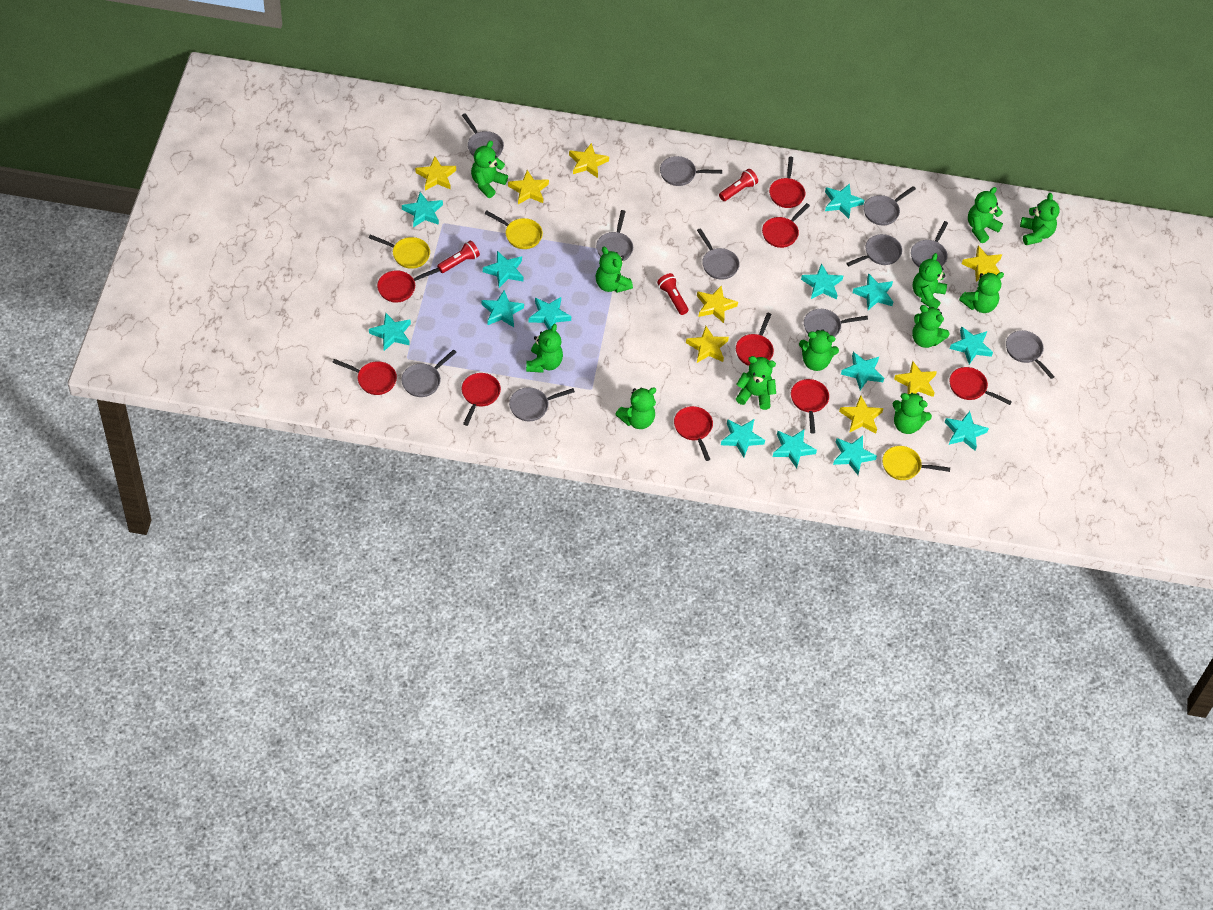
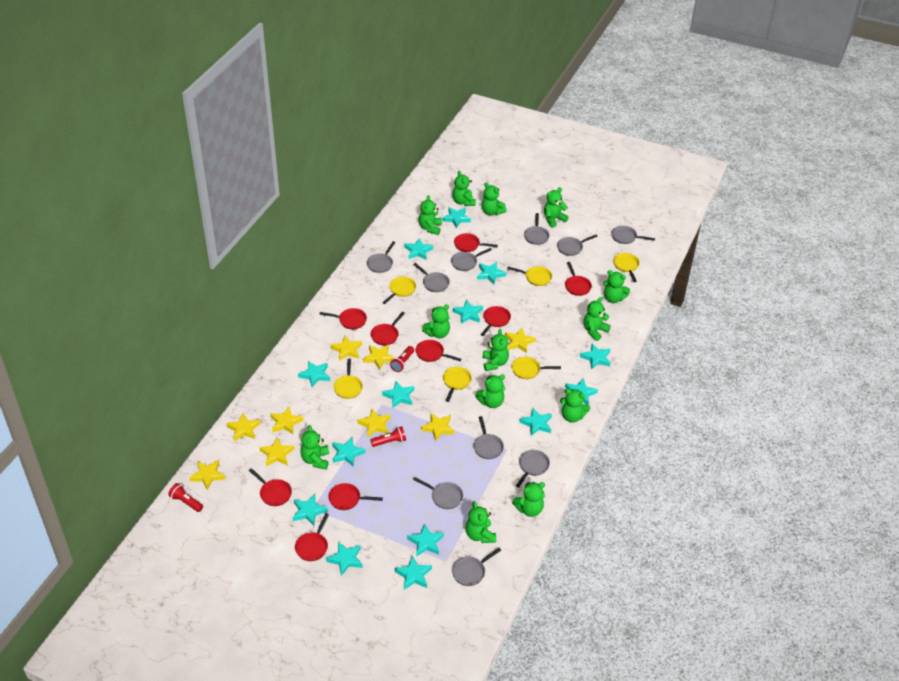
green teddy bear: [471,141,508,198] [526,324,563,373] [595,247,633,293] [615,388,656,429] [736,356,776,410] [799,329,839,371] [893,393,932,434] [912,305,949,348] [913,253,947,309] [959,272,1004,313] [968,187,1003,243] [1020,193,1060,245] = 12 -> [301,425,329,470] [419,195,442,235] [422,304,450,338] [452,171,476,206] [466,501,496,543] [475,375,505,408] [482,182,507,215] [483,329,509,371] [512,482,545,517] [544,187,569,228] [560,389,590,422] [584,297,611,341] [603,270,630,303] = 13
grey pan: [401,349,457,397] [462,113,504,157] [509,387,575,421] [596,210,633,261] [660,156,722,186] [697,228,740,280] [804,309,868,337] [846,234,902,266] [864,186,916,225] [911,221,948,267] [1006,330,1055,379] = 11 -> [367,241,395,273] [413,263,450,292] [413,477,463,509] [451,248,492,271] [452,548,502,586] [473,416,504,459] [516,450,550,488] [524,213,549,245] [557,234,598,256] [611,226,655,244] = 10
yellow pan: [368,235,430,269] [484,211,543,249] [882,446,950,480] = 3 -> [333,359,363,399] [383,277,416,304] [443,367,472,402] [507,266,552,286] [512,357,561,379] [613,253,640,282] = 6
yellow star: [415,156,456,191] [508,170,549,204] [569,143,609,178] [686,326,729,363] [697,285,738,323] [839,395,883,433] [894,361,937,397] [962,246,1002,282] = 8 -> [189,460,225,490] [226,413,261,441] [259,438,294,466] [270,407,304,434] [331,336,362,361] [358,409,391,437] [363,345,395,370] [421,413,454,442] [505,328,536,353] = 9

